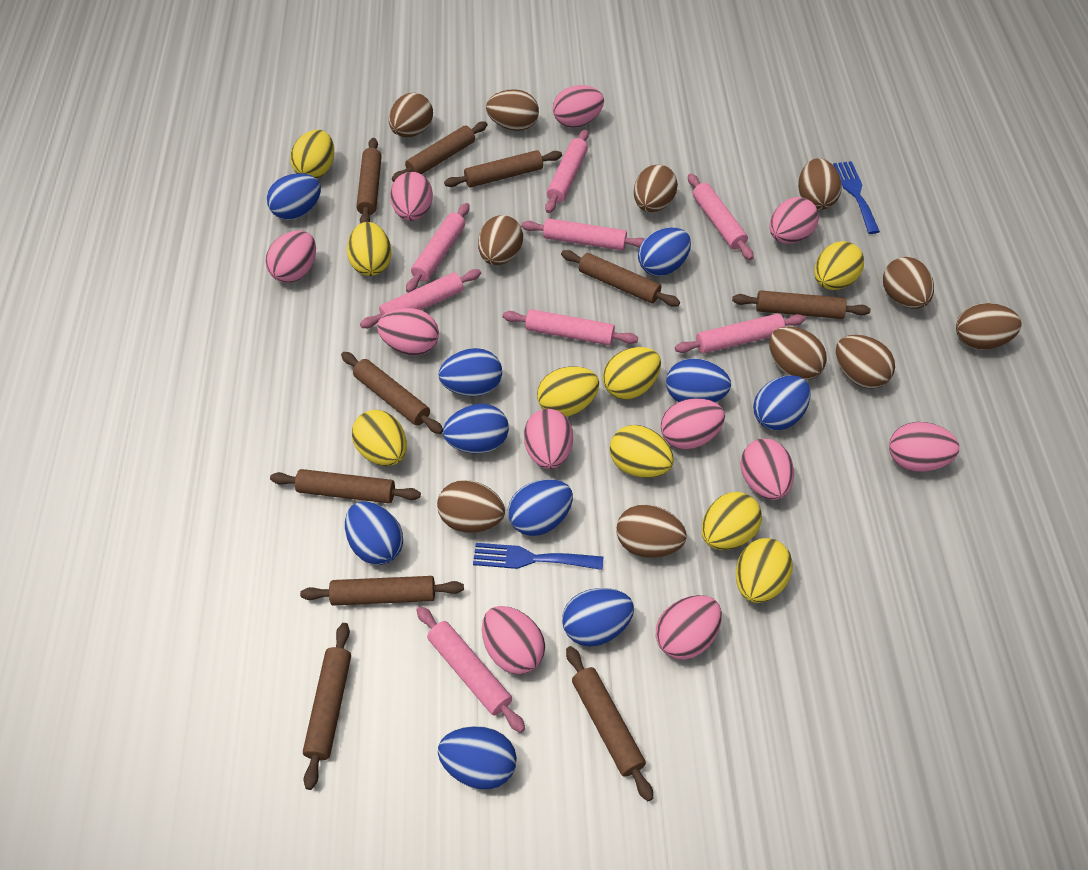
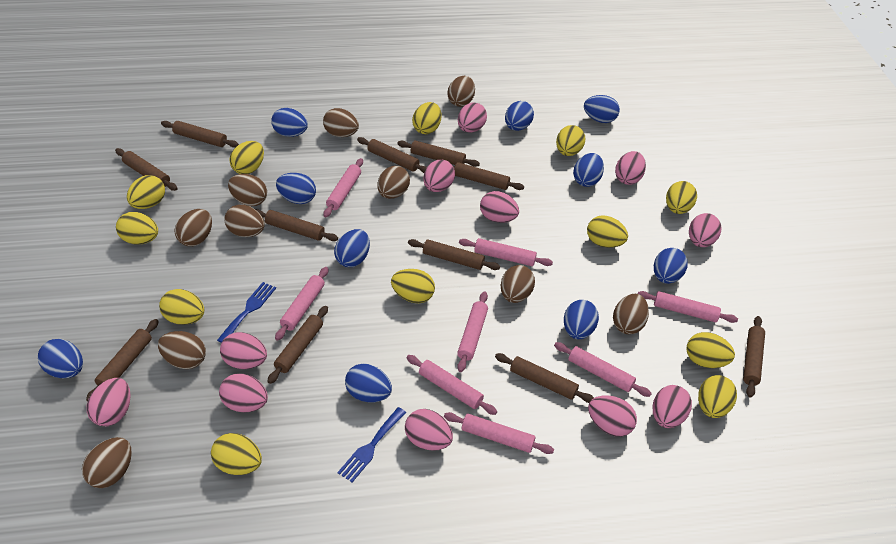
brown egg: [389,93,433,137] [437,480,505,533] [478,215,523,265] [486,89,539,131] [616,504,687,558] [634,165,678,212] [769,326,827,380] [798,158,842,210] [835,335,895,389] [883,257,934,309] [956,303,1022,350] = 11 -> [82,437,132,488] [158,331,206,369] [175,209,212,246] [224,205,265,237] [228,174,267,206] [323,108,359,137] [377,166,410,199] [447,76,475,107] [501,265,535,303] [613,294,649,334] = 10
brown rolling pin: [270,469,421,503] [300,576,464,606] [303,623,351,790] [341,352,443,434] [356,138,382,223] [392,121,487,182] [444,150,562,187] [561,250,680,307] [566,646,653,801] [732,290,870,319] = 10 -> [86,319,159,401] [115,148,177,191] [161,121,239,147] [255,209,338,241] [267,306,328,384] [357,137,427,173] [397,140,480,167] [408,239,500,270] [453,162,524,190] [495,353,594,403] [743,316,765,398] = 11
yellow egg: [290,130,334,179] [347,222,392,276] [352,410,407,466] [537,366,599,417] [603,347,661,400] [610,425,674,478] [701,492,762,550] [736,538,793,603] [815,241,864,290] = 9 -> [116,212,158,244] [127,175,165,209] [159,289,205,325] [211,433,262,475] [229,141,264,174] [391,269,435,303] [412,102,441,134] [556,125,585,156] [587,215,628,248] [666,181,697,214] [686,332,735,368] [698,375,737,418] = 12

